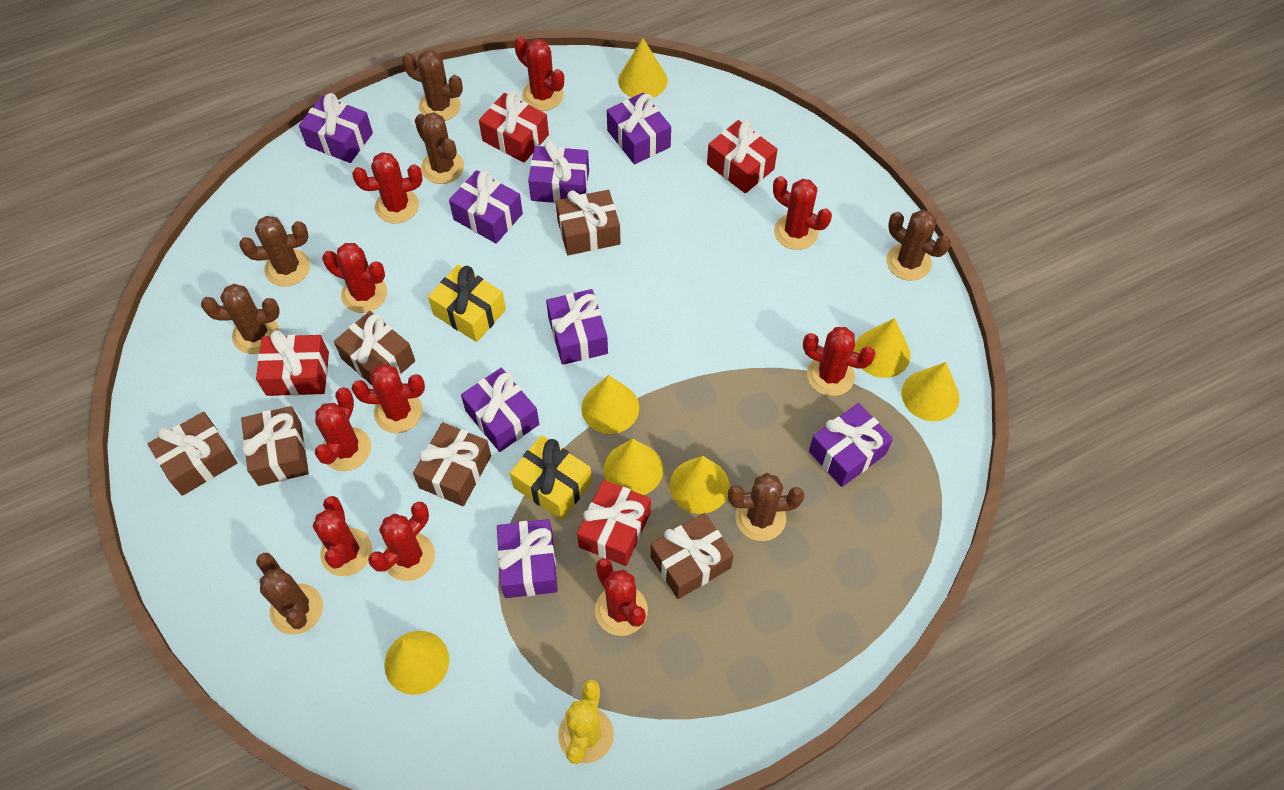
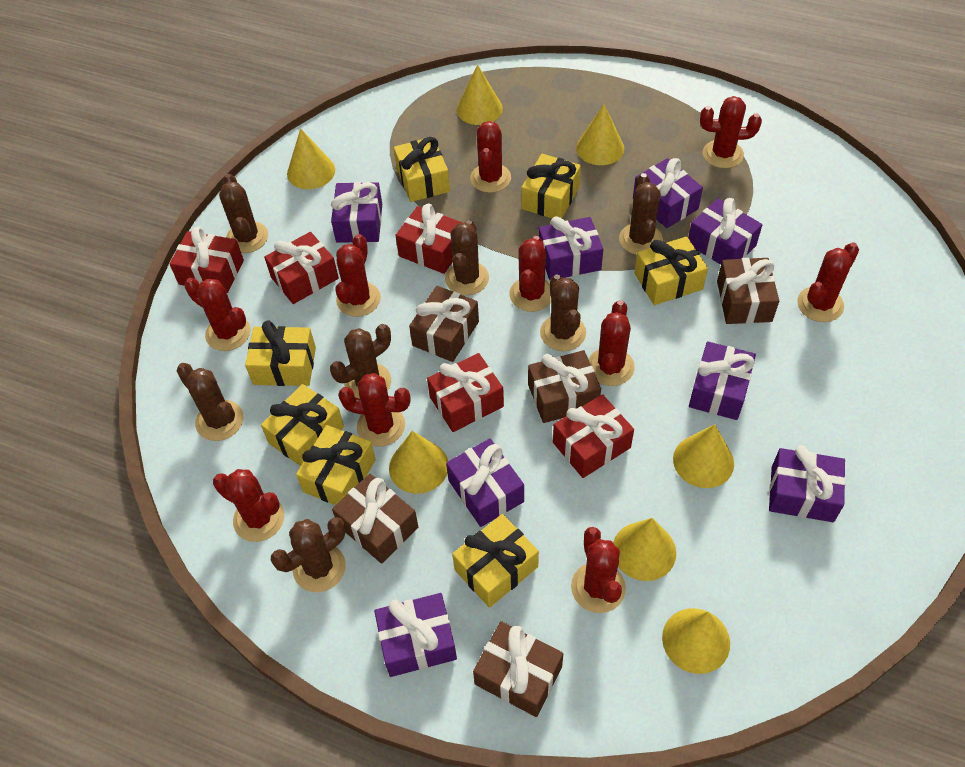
brown gift: [148,412,237,496] [241,406,309,486] [334,311,415,385] [413,422,491,506] [556,190,621,255] [650,513,734,599] = 6 -> [332,474,418,564] [409,286,479,362] [473,621,563,717] [528,350,601,423] [717,258,779,324] = 5
red gift: [256,330,329,396] [479,91,549,163] [577,480,651,566] [707,120,778,193] = 4 -> [169,226,244,293] [264,232,339,304] [395,204,463,274] [427,353,504,432] [553,394,634,478] = 5
yellow cactus: [558,680,614,764] = 1 -> none = 0
yellow gift: [428,264,506,342] [510,435,592,520] = 2 -> [245,320,316,386] [261,384,344,466] [296,425,376,505] [394,137,450,202] [452,514,539,608] [521,154,581,218] [634,236,708,305] = 7

